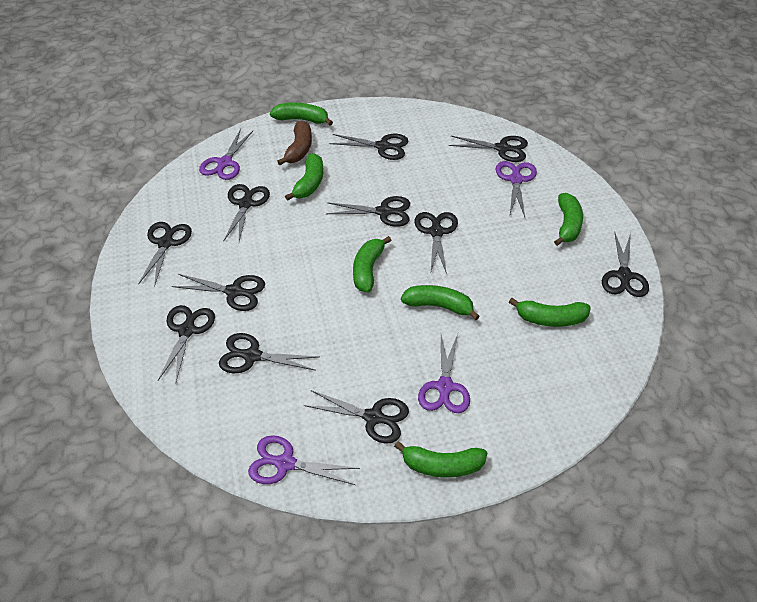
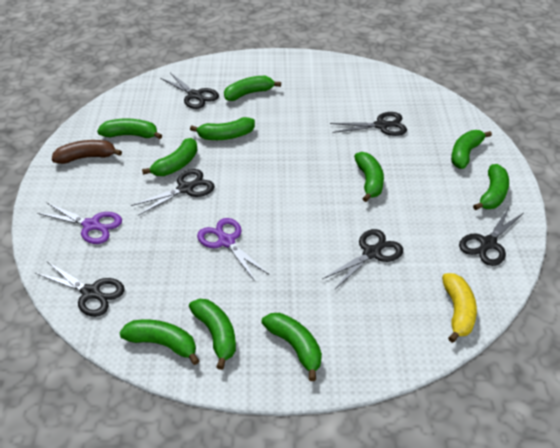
black scissors: [138,222,192,287] [158,305,215,382] [172,274,265,311] [219,333,319,373] [223,184,270,242] [304,390,409,444] [327,196,410,227] [329,134,408,160] [414,212,458,274] [449,136,528,162] [602,232,649,297] = 11 -> [35,262,125,317] [131,169,215,216] [160,73,219,109] [322,229,403,289] [330,112,407,136] [459,208,524,266] = 6
green banana: [270,102,333,125] [285,153,323,201] [353,236,392,292] [394,441,487,478] [401,285,480,320] [509,298,591,327] [554,193,583,246] = 7 -> [97,118,162,139] [119,320,200,365] [142,138,197,176] [189,299,236,370] [190,117,255,140] [224,76,281,101] [261,313,322,381] [354,152,384,202] [451,130,492,169] [473,164,509,210] = 10
purple scissors: [199,129,253,180] [248,435,360,485] [418,334,470,413] [496,161,537,217] = 4 -> [37,202,122,244] [197,218,268,281] = 2
yellow banana: none = 0 -> [442,273,477,343] = 1

